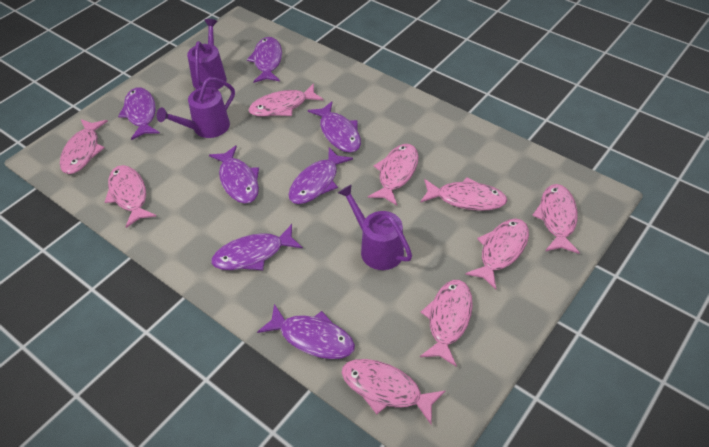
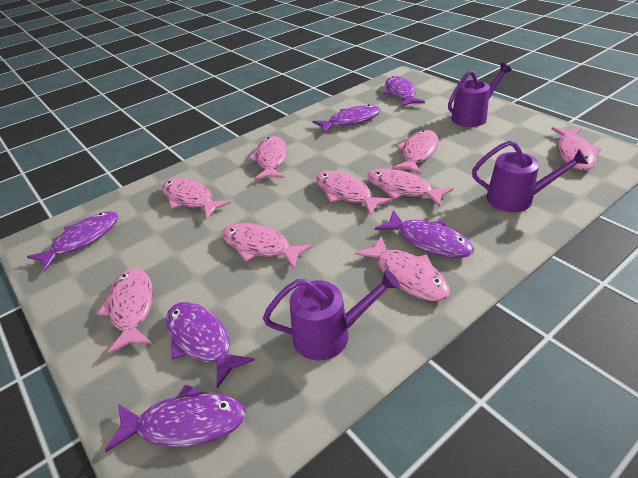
purple fish: [118,87,160,140] [209,145,259,204] [211,224,303,270] [247,37,282,83] [257,304,355,359] [288,147,353,204] [308,102,361,153] = 7 -> [27,211,118,272] [105,384,246,452] [166,302,255,389] [313,105,381,133] [375,210,474,258] [384,76,425,107] = 6

